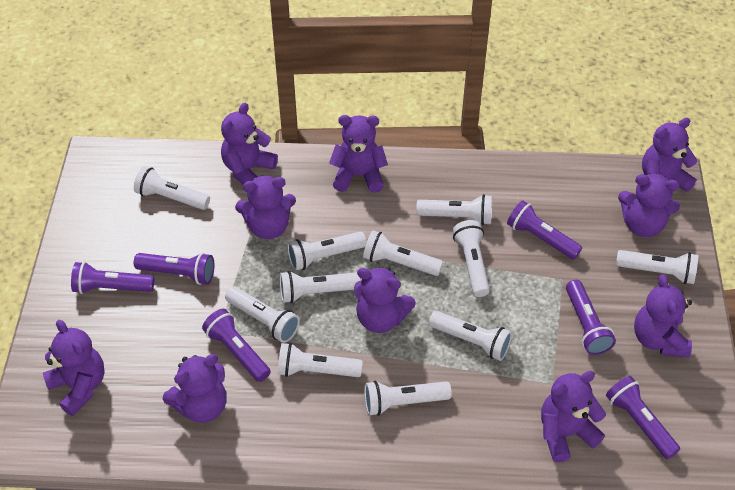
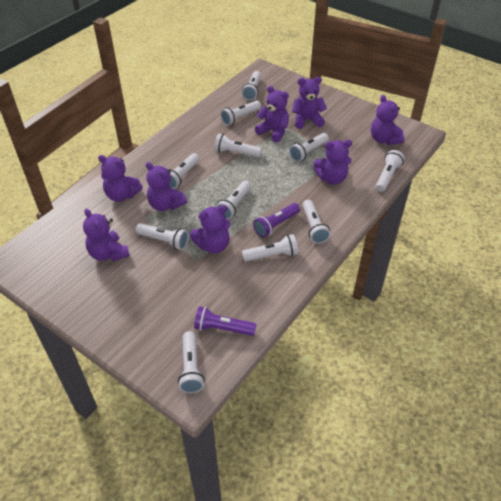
purple flashlight: [71,262,154,294] [134,253,214,285] [202,309,271,382] [507,200,582,259] [566,280,616,355] [606,376,680,459] = 6 -> [194,306,257,336] [253,203,300,238] = 2
purple teddy bear: [43,320,105,416] [163,354,227,423] [221,103,278,184] [235,175,296,239] [329,115,388,193] [354,267,416,333] [541,371,606,462] [618,173,680,237] [634,274,692,358] [642,118,698,192] = 10 -> [83,208,130,261] [98,155,143,202] [146,162,187,211] [190,205,230,253] [255,86,289,142] [292,77,327,129] [314,140,352,185] [371,95,404,145] = 8

